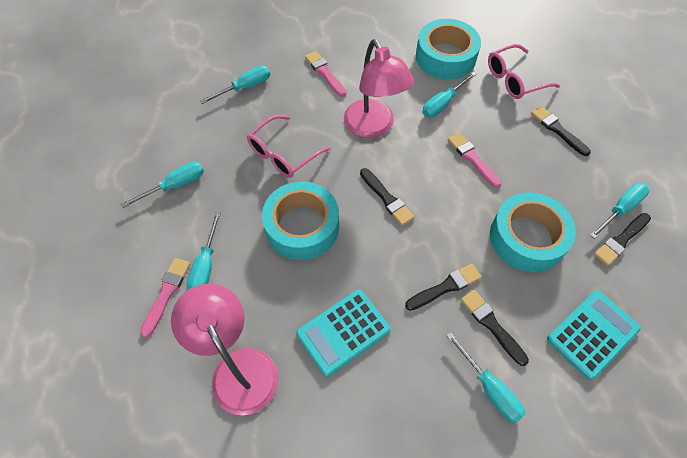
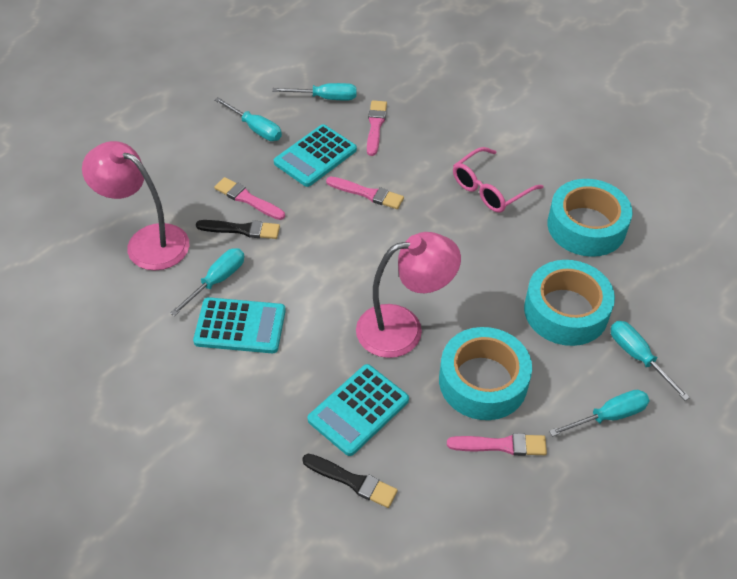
black brush: [360,168,415,226] [405,264,482,311] [461,290,529,366] [531,106,591,156] [594,213,651,266] = 5 -> [196,220,280,239] [302,454,398,508] = 2
pink brush: [140,258,190,337] [305,51,346,97] [448,132,502,188] = 3 -> [214,177,285,220] [326,176,404,209] [367,100,387,156] [447,433,547,456] = 4
pink glasses: [247,115,331,178] [488,44,560,99] = 2 -> [453,147,543,213] = 1
turquoise calculator: [296,289,391,377] [547,290,641,380] = 2 -> [193,297,286,353] [274,125,357,187] [307,364,409,456] = 3
turquoise screwdriver: [121,162,204,208] [187,212,221,290] [200,66,270,104] [422,72,476,118] [446,332,525,423] [590,183,649,239] = 6 -> [170,248,244,316] [214,97,282,141] [272,83,357,100] [549,390,650,437] [610,321,690,401] = 5

